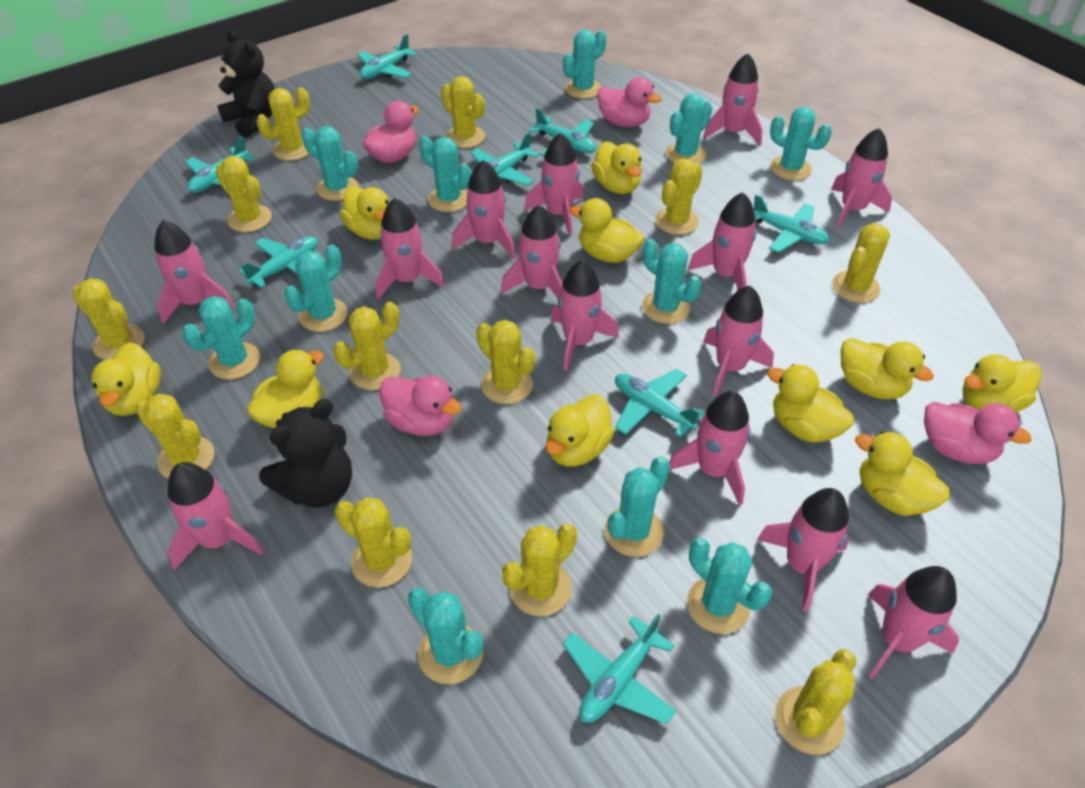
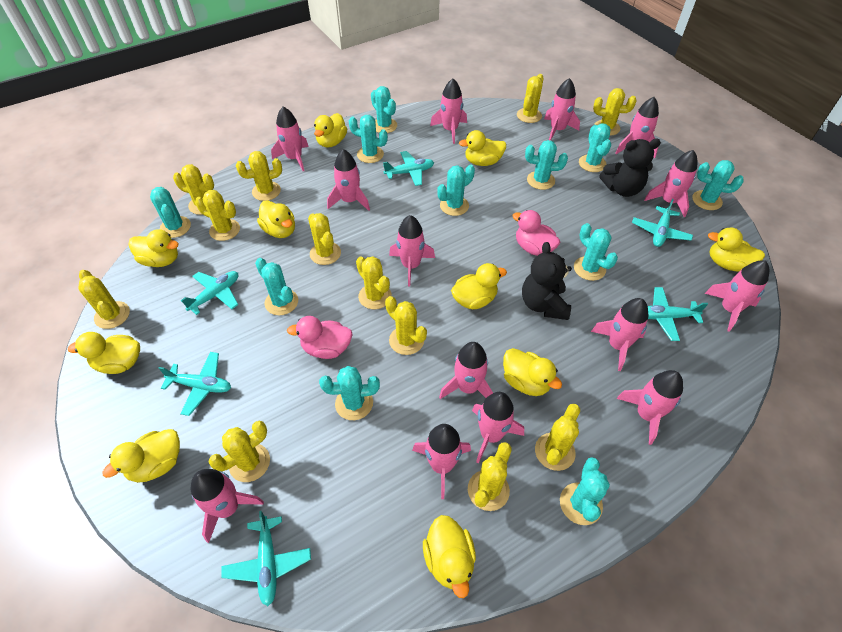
pink duck: [363,101,419,163] [379,376,462,436] [597,77,662,127] [924,402,1032,464] = 4 -> [287,316,353,359] [512,210,560,256] = 2
turquoise plane: [185,136,256,193] [239,236,317,288] [357,34,417,79] [471,132,539,186] [529,108,596,156] [562,614,676,724] [615,369,705,438] [753,195,829,253] = 8 -> [158,352,231,416] [181,271,238,315] [222,511,311,606] [383,151,434,186] [632,199,693,247] [648,287,708,341] = 6

